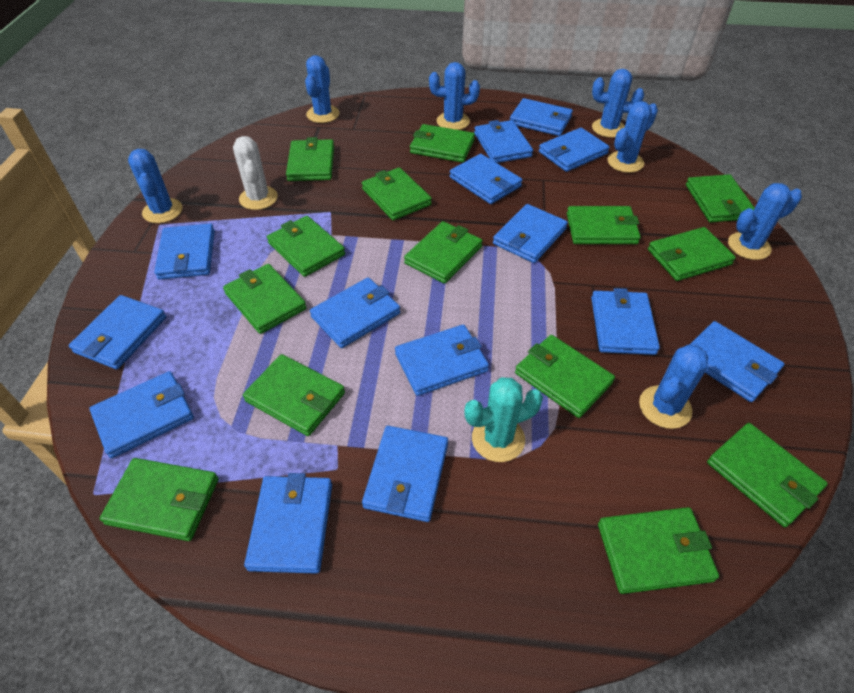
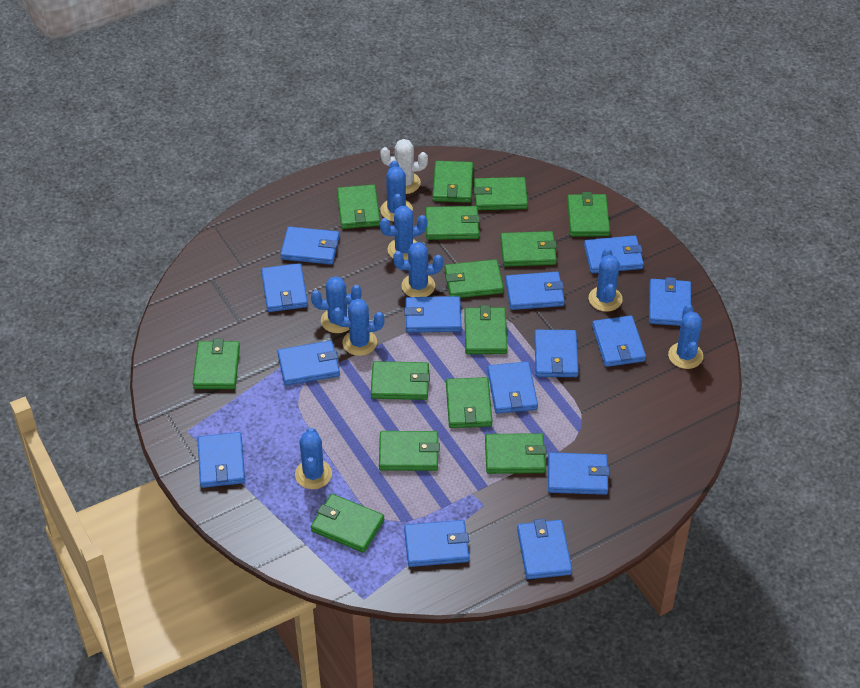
blue cactus: [128,149,182,223] [305,55,339,123] [429,62,480,130] [592,69,644,138] [608,101,658,173] [639,344,708,429] [728,183,802,260] = 7 -> [295,427,332,489] [311,276,362,333] [333,299,384,356] [380,161,413,222] [380,206,427,260] [393,242,443,297] [589,248,623,312] [668,304,703,369] = 8
turquoise cactus: [464,377,543,462] = 1 -> none = 0

